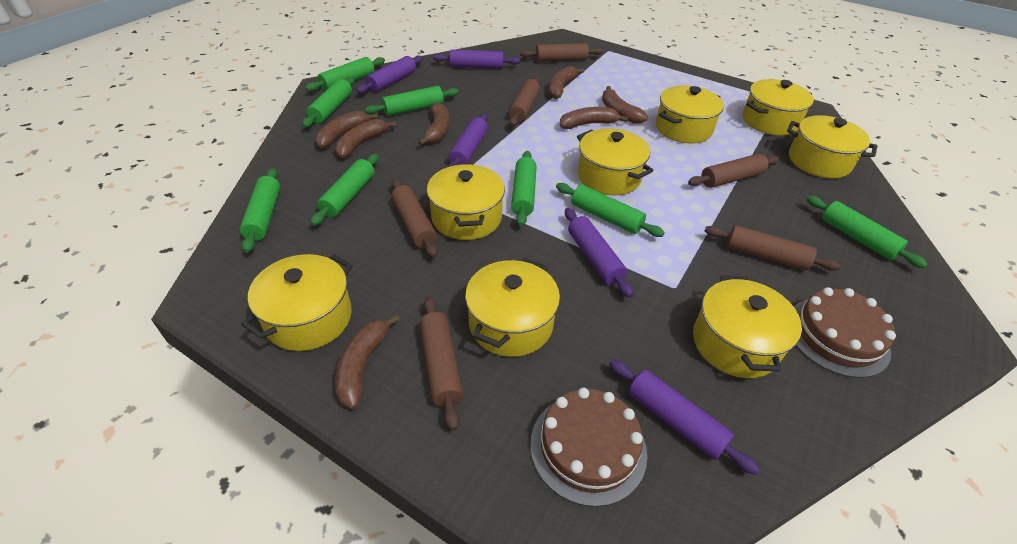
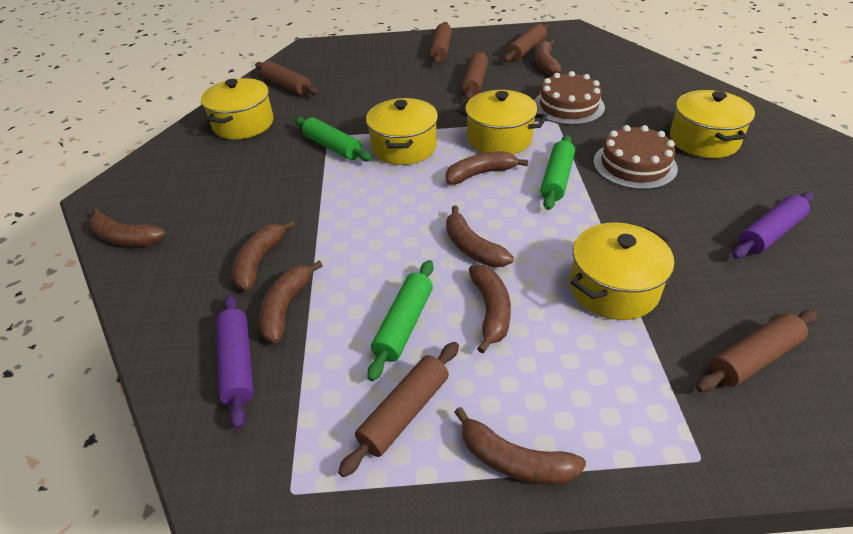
brown banana: [316,111,378,148] [335,119,397,158] [335,314,400,409] [418,102,450,146] [548,66,584,99] [560,107,628,129] [602,86,648,124] = 7 -> [90,208,166,246] [232,220,295,291] [259,261,323,343] [446,151,528,184] [446,205,514,267] [454,407,586,485] [469,265,511,354] [535,40,562,75] = 8
green rolling pin: [240,168,280,253] [302,77,355,128] [305,57,385,91] [310,154,379,226] [365,86,459,116] [511,151,537,226] [556,183,665,237] [806,196,927,268] = 8 -> [295,117,372,162] [367,260,434,381] [540,135,575,210] = 3
purple rolling pin: [356,56,423,94] [433,49,520,69] [448,114,488,167] [565,208,633,298] [609,359,760,475] = 5 -> [216,294,254,429] [732,192,814,259] = 2
yellow pot: [241,254,353,351] [427,163,505,240] [465,258,560,357] [577,128,653,196] [656,85,724,143] [693,275,802,378] [743,79,814,136] [787,115,877,178] = 8 -> [201,78,273,139] [366,98,438,165] [456,90,547,154] [570,223,674,320] [670,90,755,158] = 5

